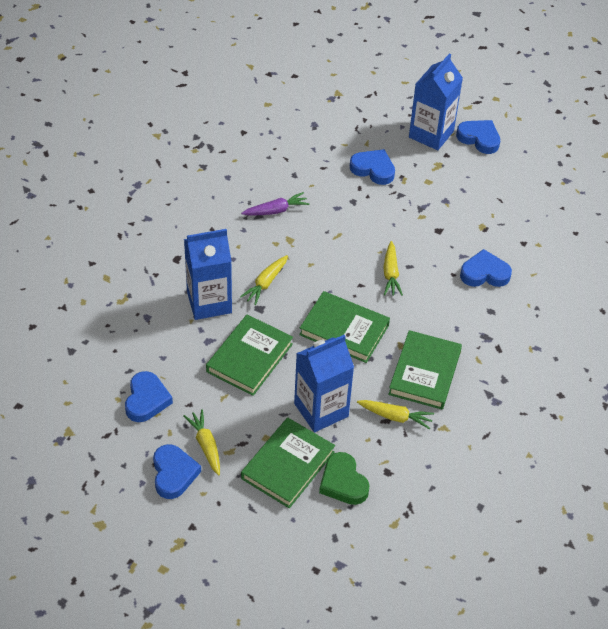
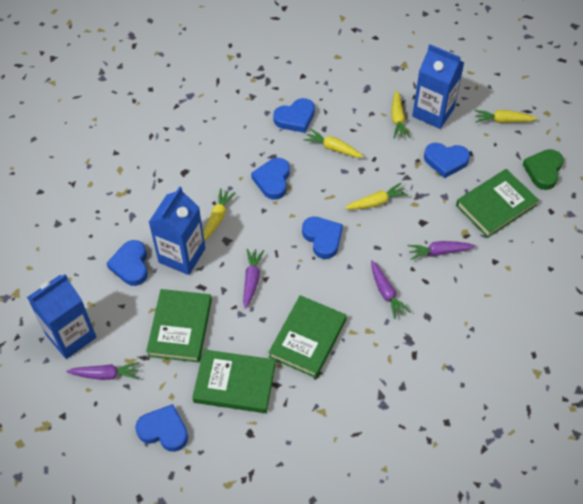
blue heart: [125,371,173,422] [153,444,201,499] [350,149,395,185] [456,120,500,154] [460,249,512,287] = 5 -> [106,240,148,286] [135,404,188,452] [251,158,290,200] [273,98,315,133] [302,217,343,259] [424,143,470,179] = 6
purple carrot: [241,192,309,215] = 1 -> [66,362,140,380] [243,248,264,309] [371,261,410,319] [408,241,476,260] = 4
yellow carrot: [183,409,220,476] [240,255,288,305] [357,400,434,429] [383,241,403,296] = 4 -> [203,188,236,241] [304,129,364,158] [345,183,408,210] [391,90,410,139] [475,110,537,123] = 5

